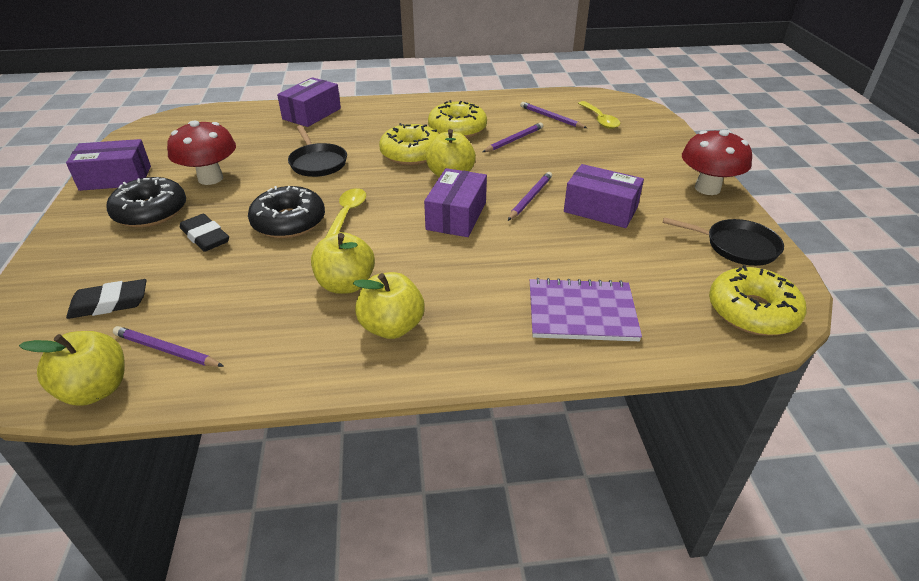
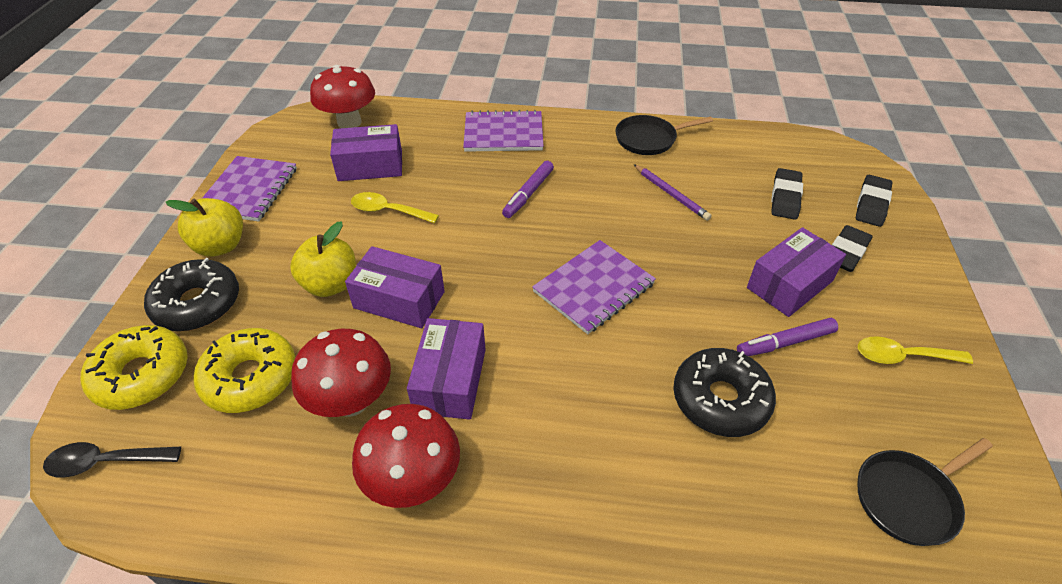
black eraser: [66,279,147,319] [180,214,229,252] = 2 -> [771,168,803,220] [832,225,872,272] [856,175,892,227] = 3
black spoon: none = 0 -> [43,442,181,478] = 1
purple marker: none = 0 -> [502,161,554,218] [737,318,838,356] = 2
purple notebook: [530,278,642,341] = 1 -> [202,156,297,221] [463,110,543,152] [532,240,656,334] = 3
purple pencil: [113,326,224,367] [482,123,543,152] [508,172,552,221] [520,102,587,128] = 4 -> [633,164,712,221] = 1
red mushroom: [167,121,236,185] [682,130,752,195] = 2 -> [291,329,391,417] [310,65,375,128] [352,404,460,508] = 3
yellow apple: [19,331,125,406] [311,232,375,294] [353,272,424,339] [426,129,476,177] = 4 -> [165,198,243,257] [290,221,356,297] = 2
yellow donut: [379,123,439,165] [428,100,487,138] [709,265,806,336] = 3 -> [81,325,188,410] [193,328,295,413] = 2

